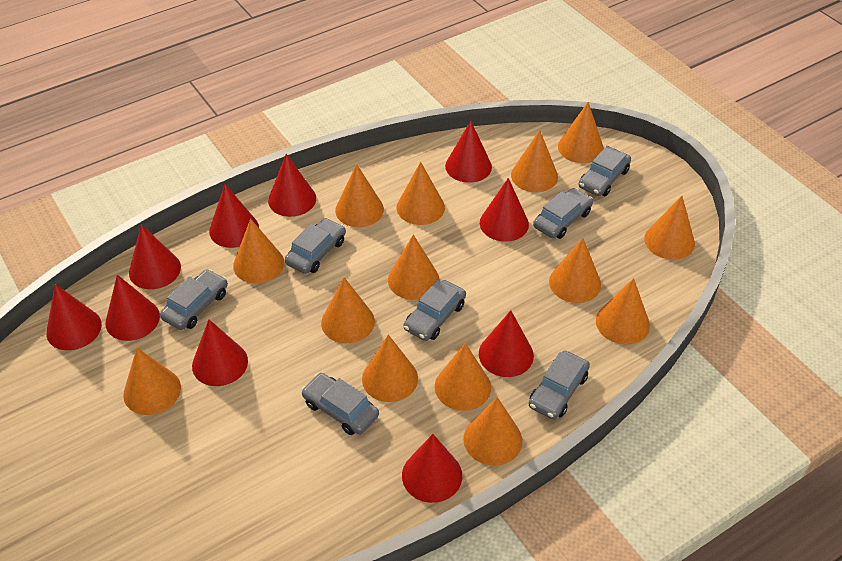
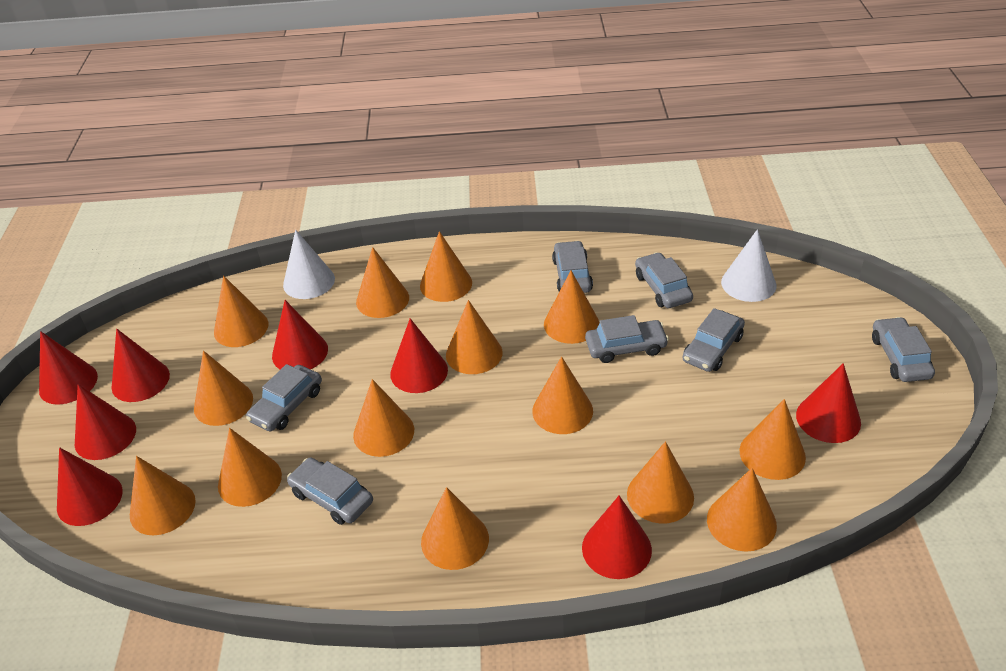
red cone: [46,284,102,350] [105,275,160,341] [129,224,181,289] [192,319,248,386] [209,184,259,248] [268,154,316,217] [402,434,462,503] [445,121,492,183] [479,310,534,377] [480,178,529,242] = 10 -> [39,331,98,405] [57,447,123,526] [75,384,136,460] [112,329,170,402] [272,300,328,370] [390,318,448,393] [582,495,652,579] [796,363,861,443] = 8
white cone: none = 0 -> [283,230,335,299] [721,229,776,302] = 2

